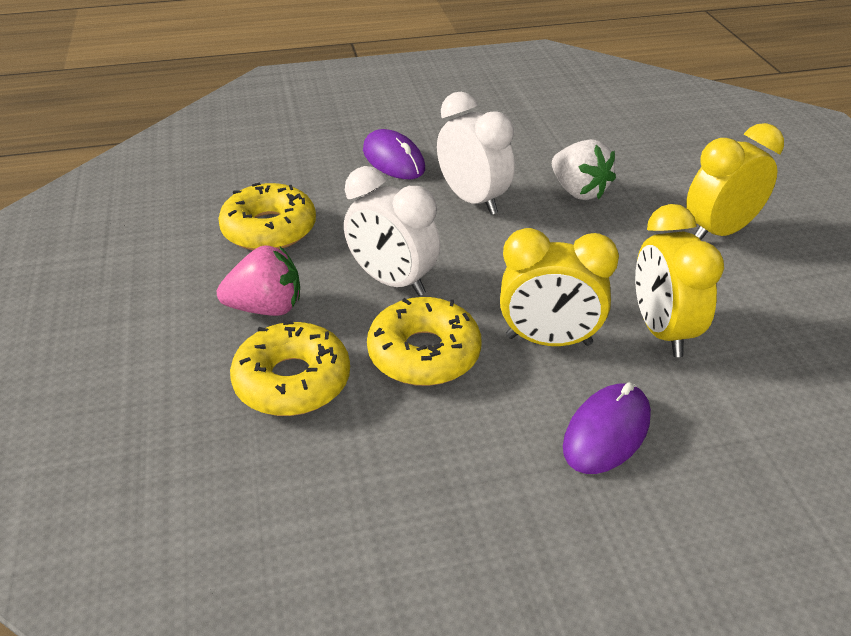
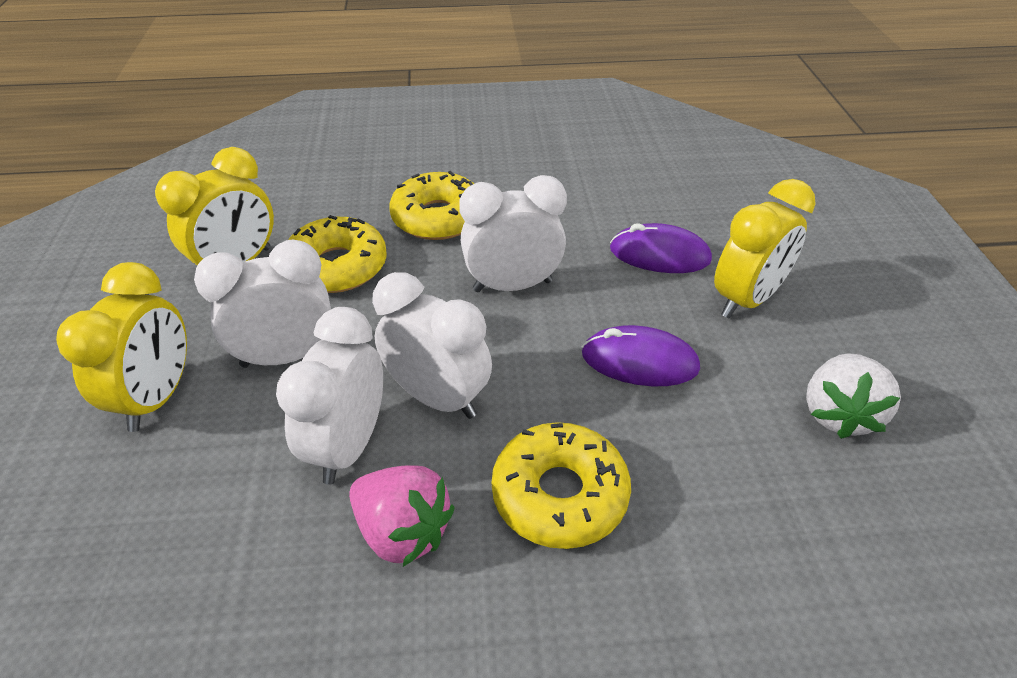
white clock: [344,166,440,296] [437,92,515,215] = 2 -> [194,239,331,368] [276,307,383,484] [372,272,492,419] [459,175,567,292] = 4

